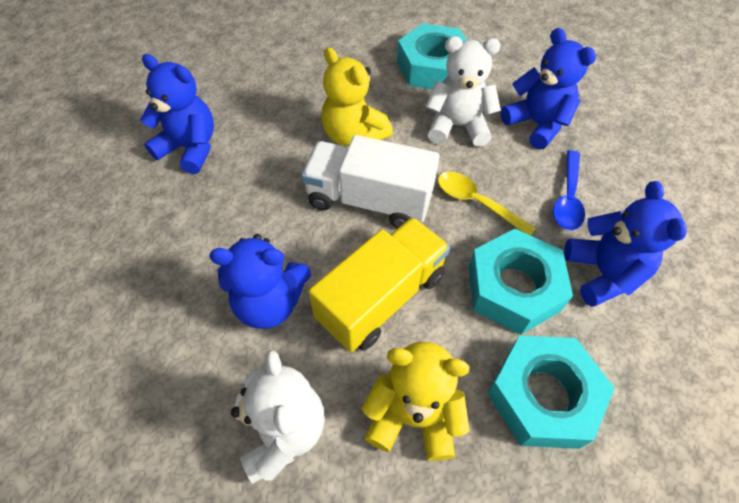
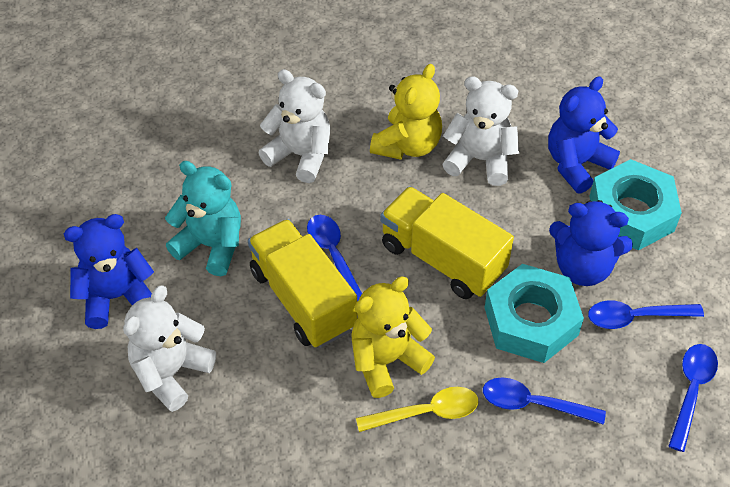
blue spoon: [553,150,585,230] = 1 -> [307,215,362,301] [483,377,606,425] [588,300,704,329] [669,344,718,452] = 4
blue teddy bear: [140,54,214,174] [209,234,311,329] [501,28,596,149] [564,181,687,307] = 4 -> [64,214,154,329] [548,76,620,194] [549,200,633,286] = 3
turquoise nut: [397,23,467,89] [468,229,573,335] [487,336,615,449] = 3 -> [485,264,584,363] [590,159,682,251] = 2
turquoise teddy bear: none = 0 -> [165,161,241,276] = 1
white teddy bear: [231,350,325,484] [426,36,501,147] = 2 -> [123,286,216,412] [258,69,330,183] [442,76,519,186] = 3
white truck: [301,135,439,228] = 1 -> none = 0
yellow truck: [309,217,450,352] = 1 -> [248,219,357,348] [380,186,514,299] = 2

